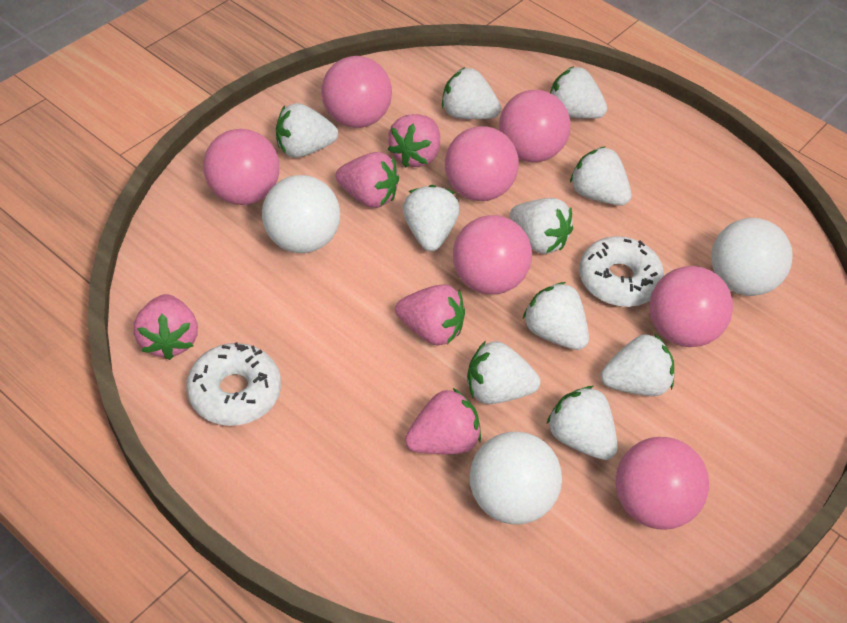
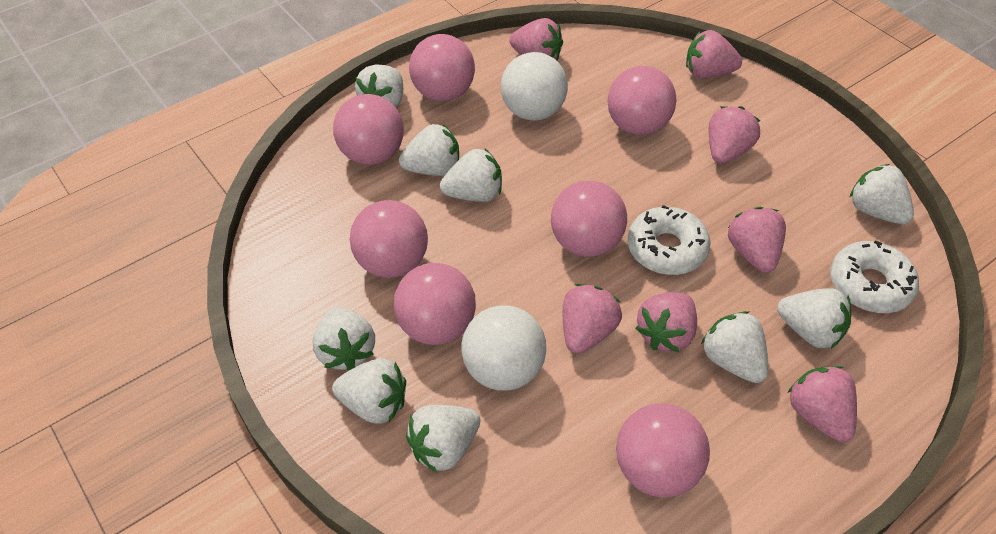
pink strawberry: [134,294,198,360] [335,152,399,208] [388,114,440,167] [395,285,465,345] [405,388,481,454] = 5 -> [509,18,563,61] [563,284,622,354] [636,292,697,352] [686,30,742,78] [709,107,760,164] [728,207,786,273] [787,366,857,442] = 7
white ball: [262,175,340,253] [470,431,562,525] [711,218,793,296] = 3 -> [461,305,546,391] [501,52,568,121] = 2
white strawberry: [276,103,338,158] [403,185,460,251] [442,67,501,119] [467,341,540,404] [510,198,573,254] [523,282,589,350] [547,386,617,460] [550,66,607,119] [570,146,631,206] [601,334,674,396] = 10 -> [313,307,375,370] [332,358,406,424] [355,65,403,108] [399,124,459,176] [406,405,480,473] [440,149,502,202] [701,311,769,383] [777,288,851,349] [849,164,914,224] = 9

